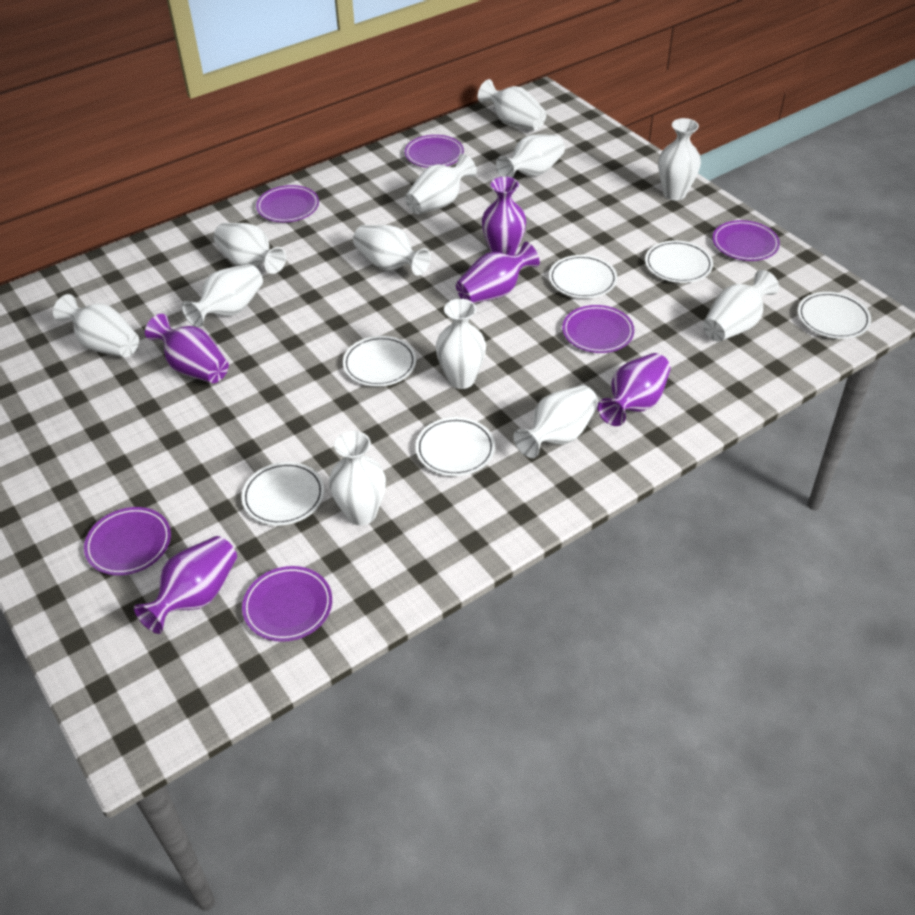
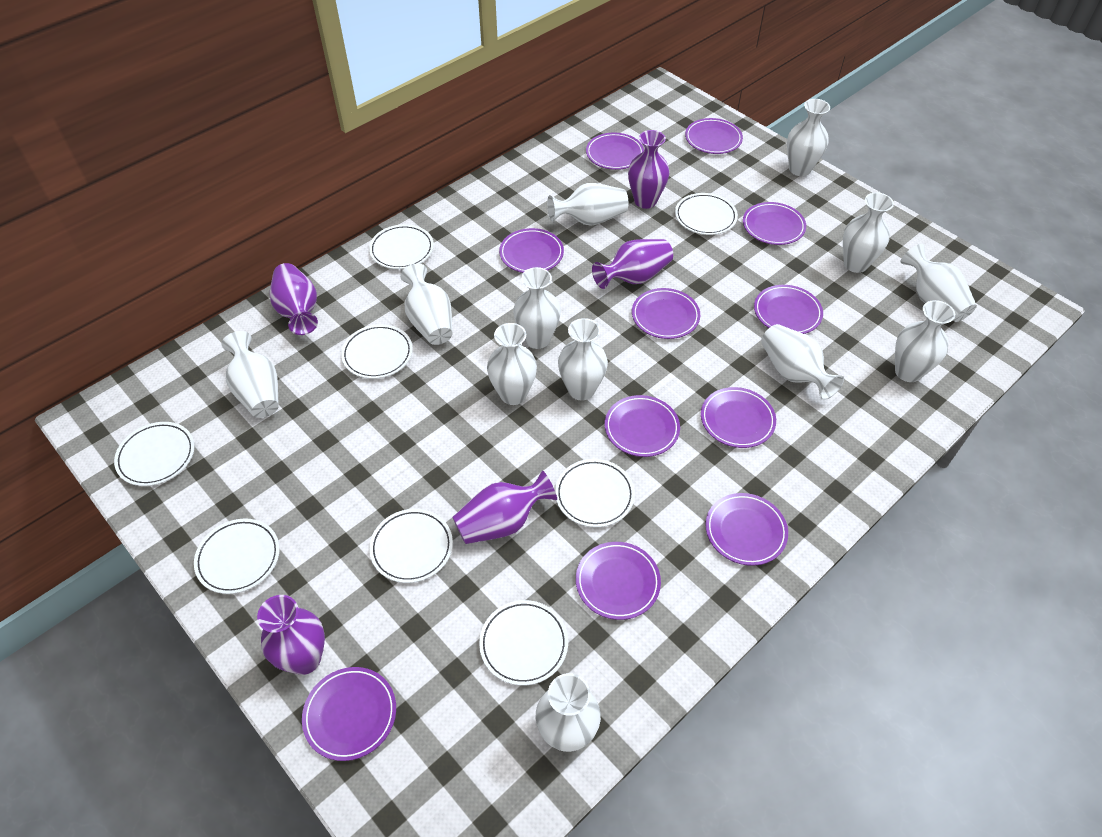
purple plate: [84,507,171,575] [242,566,332,642] [256,185,319,222] [405,135,464,168] [562,305,634,353] [713,220,780,261] = 6 -> [302,667,396,761] [499,228,564,273] [576,542,661,620] [586,133,644,170] [605,395,680,457] [632,288,700,339] [685,118,743,154] [701,387,776,448] [705,493,788,566] [743,202,806,245] [754,285,823,334] = 11
white plate: [242,462,324,525] [343,336,416,387] [416,417,495,476] [549,255,617,298] [645,240,713,283] [798,292,871,339] = 6 -> [114,422,195,486] [194,519,280,594] [341,324,413,379] [369,224,434,269] [369,509,453,583] [479,600,568,686] [555,459,635,527] [675,193,738,235] = 8

